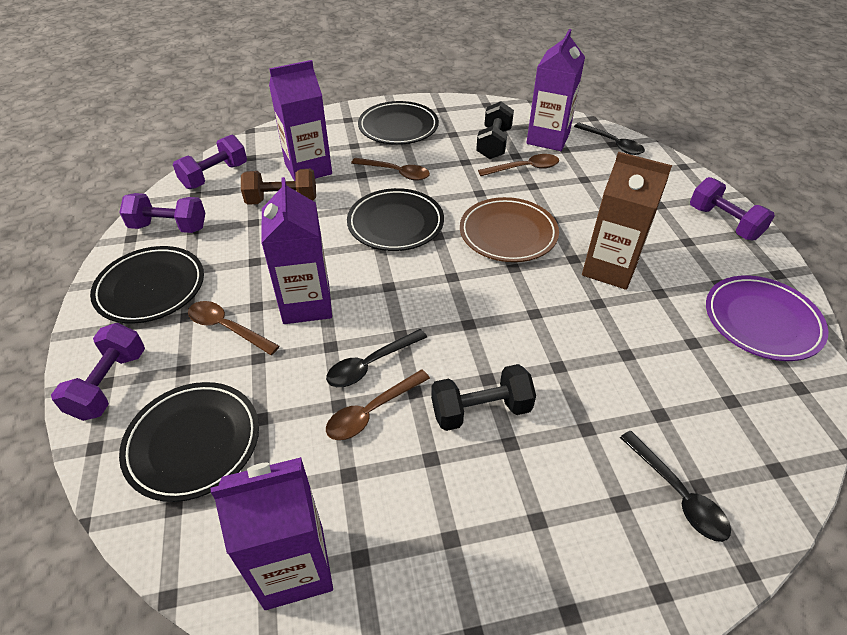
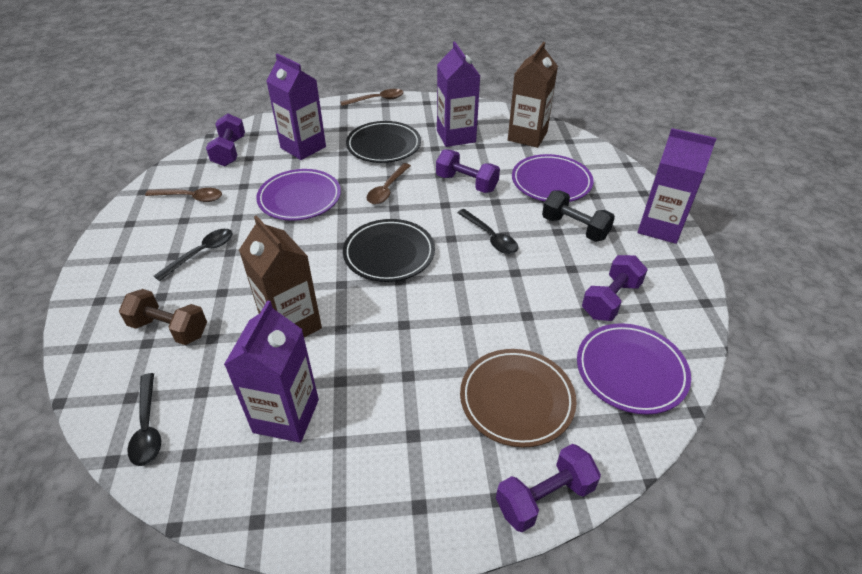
black dumbbell: [431,364,536,431] [476,101,514,159] = 2 -> [542,190,615,242] = 1
black plate: [90,246,204,324] [119,382,259,502] [347,188,444,251] [358,101,439,145] = 4 -> [343,219,435,282] [346,121,421,163] = 2
brown carton: [582,152,672,290] = 1 -> [239,215,322,338] [508,42,558,148] = 2
brown spoon: [188,301,280,355] [326,369,430,440] [351,158,430,180] [478,154,559,176] = 4 -> [145,188,222,202] [340,89,404,106] [367,163,411,204] = 3
purple plate: [706,276,828,361] = 1 -> [256,169,341,221] [512,154,593,202] [577,323,691,415] = 3

